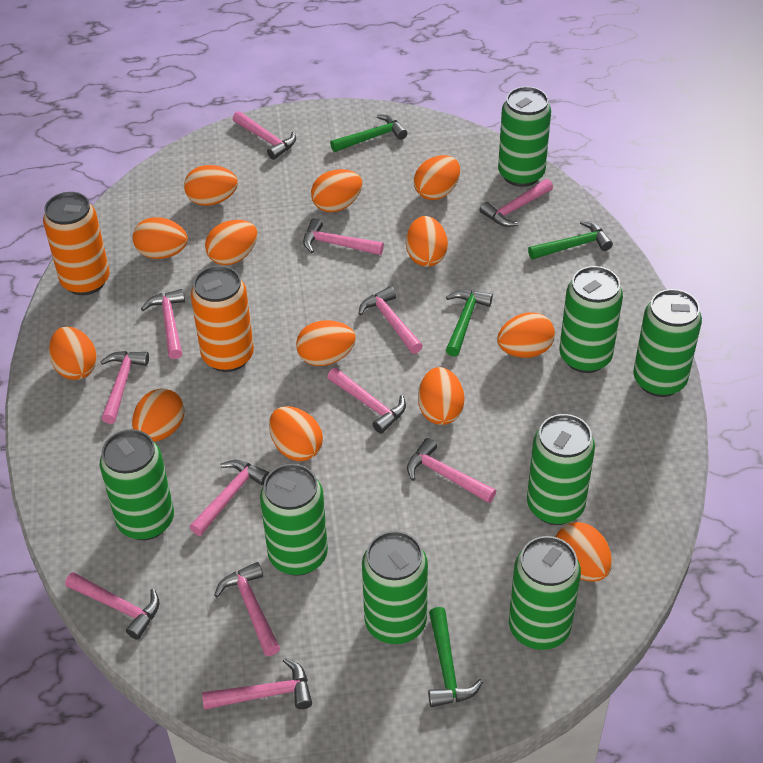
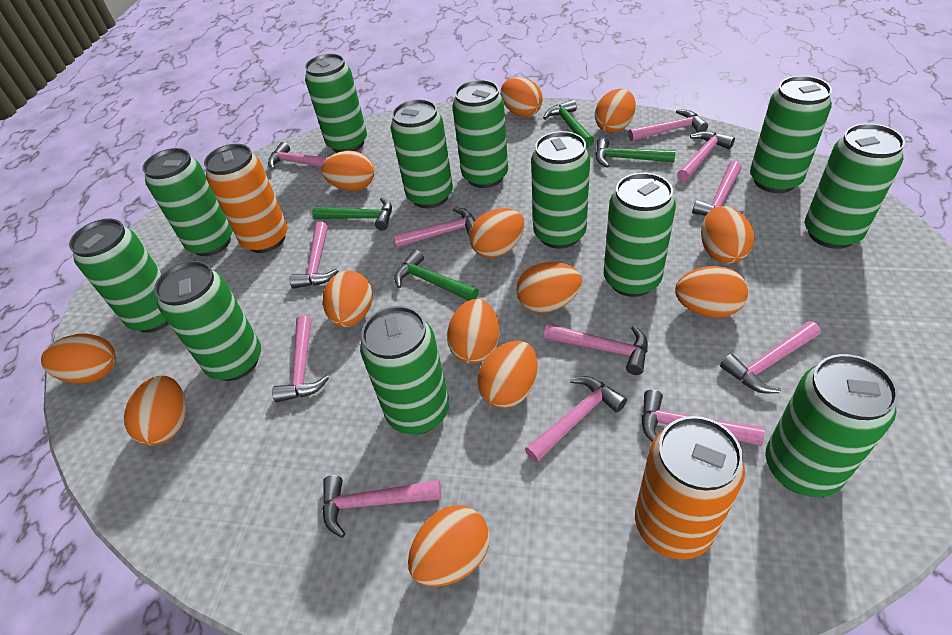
green can: [100,429,174,540] [260,464,328,576] [362,531,428,644] [498,86,551,187] [509,536,581,650] [527,414,595,525] [559,266,623,373] [633,289,702,397] = 8 -> [69,219,169,333] [142,148,232,256] [154,261,261,381] [305,54,367,153] [360,306,449,434] [391,99,453,208] [452,80,508,188] [531,131,590,249] [604,173,676,297] [750,76,832,193] [765,354,899,497] [805,123,905,249] = 12

